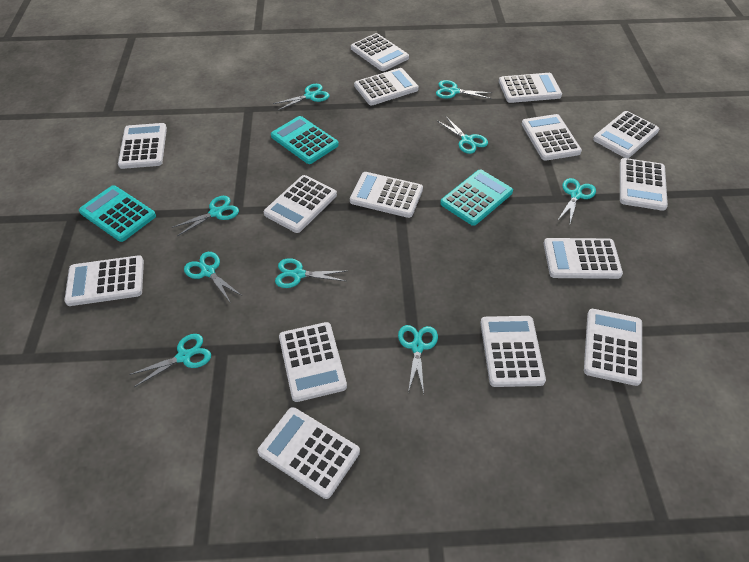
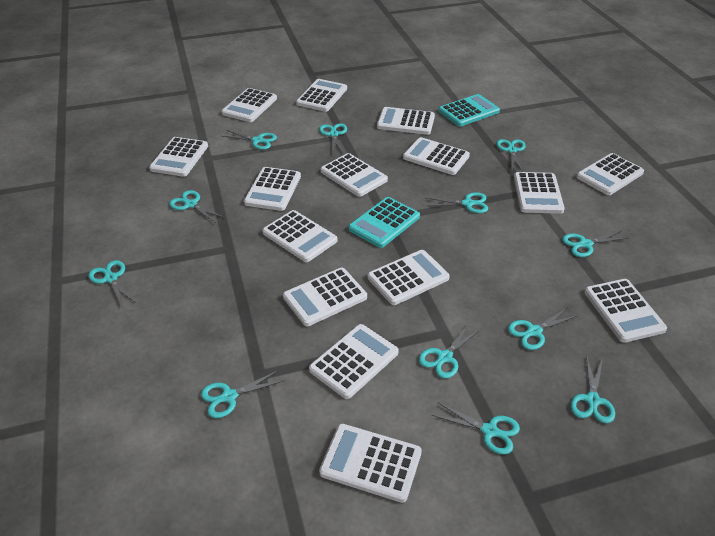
turquoise calculator: [79,185,156,242] [271,116,339,164] [440,169,513,226] = 3 -> [348,197,420,248] [438,94,500,126] = 2
turquoise scissors: [129,334,211,387] [171,196,239,236] [184,252,242,302] [273,84,329,110] [275,258,346,288] [398,325,438,394] [436,80,493,99] [437,117,488,154] [557,178,596,223] = 9 -> [88,260,136,309] [169,190,225,222] [201,370,285,418] [222,130,277,150] [319,123,347,155] [419,324,481,379] [427,192,488,213] [432,402,520,454] [496,139,526,172] [508,307,578,350] [562,231,628,257] [570,357,615,423] = 12

